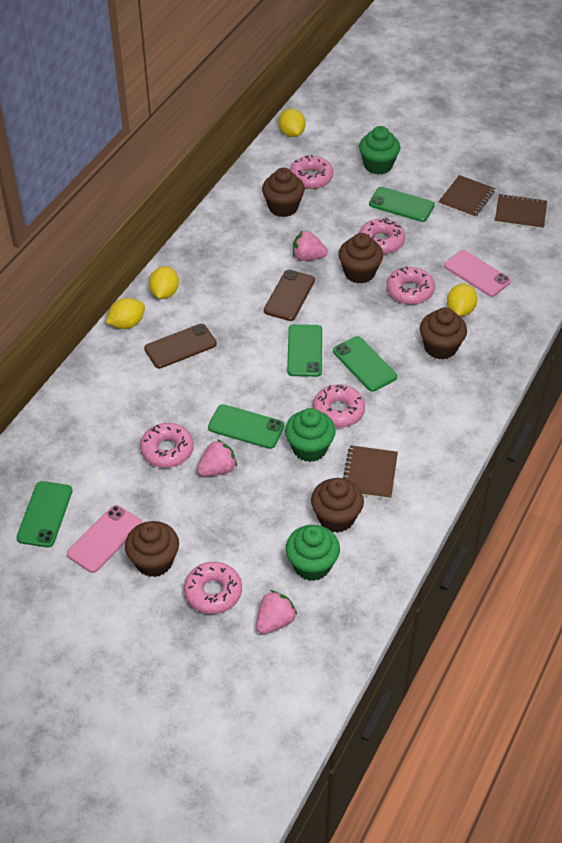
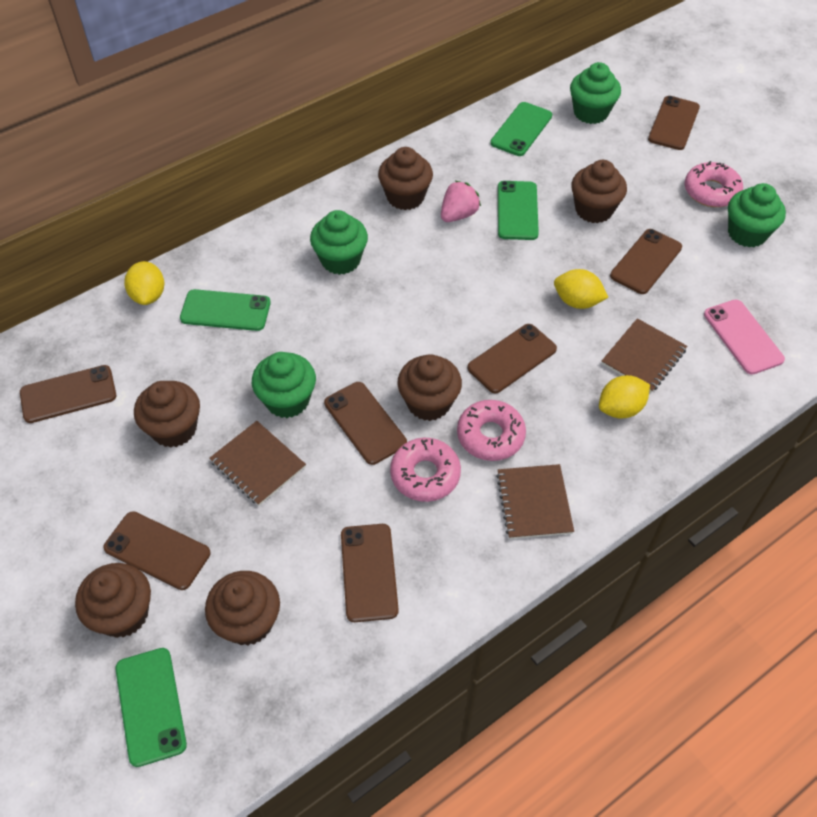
brown cupcake: [125,521,179,577] [262,168,305,217] [311,478,364,533] [338,233,383,284] [420,307,467,360] = 5 -> [75,563,151,638] [134,381,200,448] [205,571,280,646] [378,147,433,210] [397,354,462,421] [571,160,627,223] = 6
brown phone: [144,324,217,368] [264,270,315,321] = 2 -> [20,365,116,423] [103,511,211,590] [324,382,407,465] [341,524,399,622] [467,324,557,393] [610,229,682,294] [648,96,700,150] = 7
green cupcake: [285,408,336,462] [286,525,340,581] [359,126,400,175] = 3 -> [252,352,316,418] [310,210,368,275] [570,62,621,124] [728,183,786,247] = 4
green phone: [16,481,73,547] [208,404,284,449] [287,324,322,377] [333,336,397,392] [369,187,435,222] = 5 -> [115,648,187,767] [180,289,271,331] [490,102,552,156] [498,181,539,240] = 4
pink donut: [140,423,194,468] [184,562,242,614] [290,155,333,189] [313,384,365,428] [359,218,405,254] [387,266,435,304] = 6 -> [390,438,461,502] [457,400,526,461] [684,161,743,207] = 3
pink phone: [67,505,142,573] [444,250,511,297] = 2 -> [704,299,785,375] = 1
pink strawberry: [197,439,237,476] [256,590,297,634] [293,230,328,261] = 3 -> [441,181,481,222] = 1
yellow lemon: [106,298,145,329] [149,266,179,299] [279,108,305,137] [447,284,477,317] = 4 -> [124,261,165,305] [554,269,609,309] [599,375,650,419] = 3

